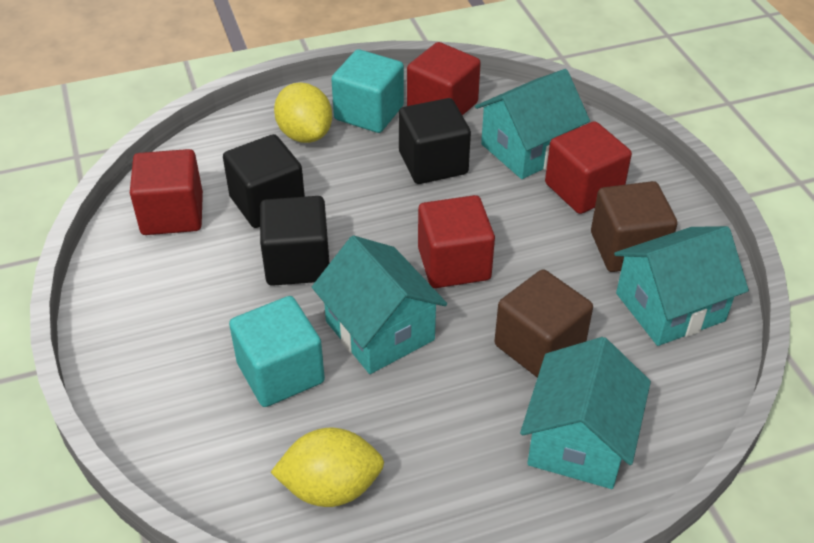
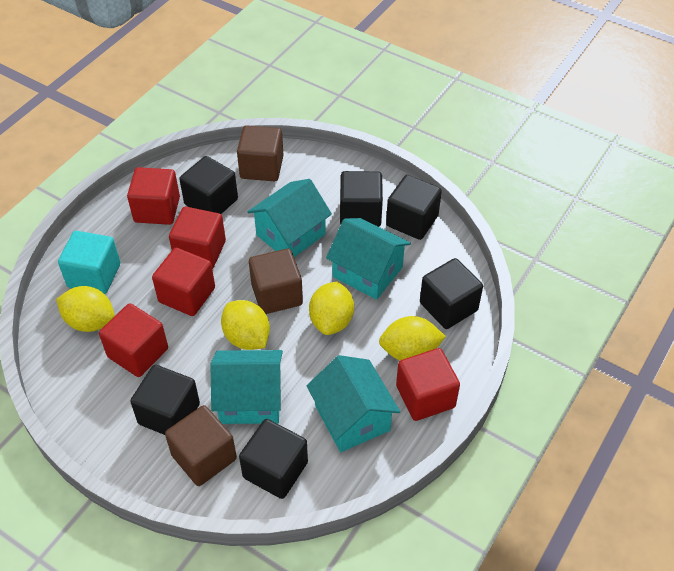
black cube: [223,134,305,228] [260,196,330,286] [399,98,471,184] = 3 -> [130,365,200,435] [179,156,238,214] [239,419,308,499] [340,171,383,227] [386,175,442,240] [420,258,483,329] = 6
brown cube: [494,269,593,378] [591,181,677,272] = 2 -> [165,405,237,486] [237,125,284,181] [249,248,303,314] = 3
red cube: [130,149,203,235] [407,42,481,116] [418,195,495,288] [545,121,632,214] = 4 -> [99,303,168,377] [127,167,180,225] [152,248,215,316] [169,207,226,269] [396,348,460,421] = 5
turquoise cube: [229,296,325,407] [331,49,404,133] = 2 -> [58,231,120,294] = 1
yellow lemon: [271,428,384,507] [274,82,332,143] = 2 -> [56,286,115,332] [221,300,270,350] [309,281,354,335] [379,316,446,360] = 4

